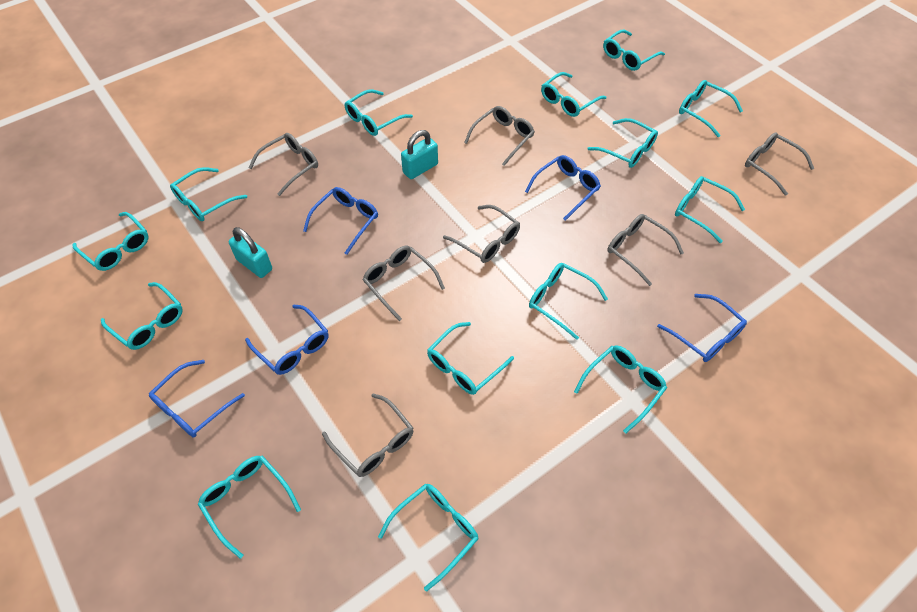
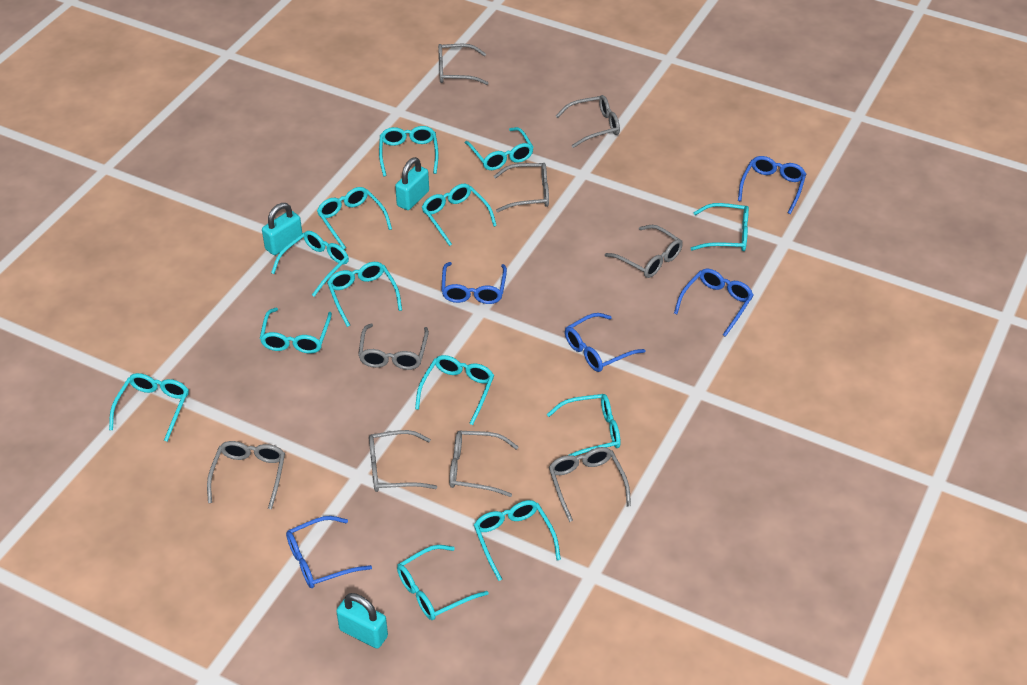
grey glasses: [249,133,318,196] [322,394,413,477] [363,246,445,321] [443,205,520,263] [464,106,535,166] [607,214,684,286] [745,132,814,196] = 7 -> [207,441,285,509] [358,323,429,370] [369,430,437,492] [438,44,488,85] [449,431,518,497] [494,163,549,212] [549,447,631,522] [556,95,620,148] [605,225,683,278] = 9
turquoise glasses: [72,212,149,271] [101,282,183,350] [170,167,247,221] [198,456,301,559] [345,89,413,136] [378,483,478,591] [427,322,514,395] [529,263,608,340] [541,72,607,117] [574,345,667,433] [588,118,658,168] [603,30,665,71] [675,176,745,243] [679,80,743,137] = 14 -> [109,373,189,442] [260,308,332,354] [271,231,349,297] [317,187,392,249] [327,262,402,327] [379,126,439,176] [397,545,489,620] [415,355,494,425] [422,184,497,246] [465,127,534,170] [474,500,561,581] [547,394,621,456] [691,203,749,251] = 13
turquoise padlock: [229,227,272,278] [401,130,438,179] = 2 -> [262,203,302,255] [336,593,388,649] [395,157,429,210] = 3

